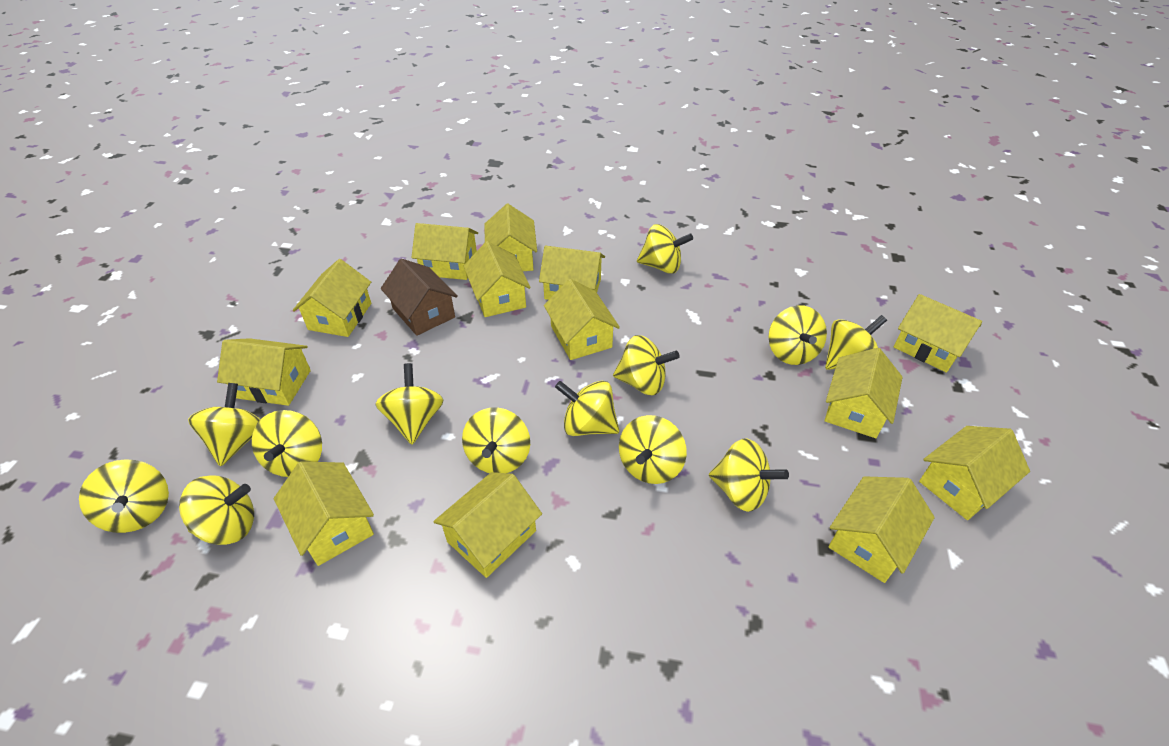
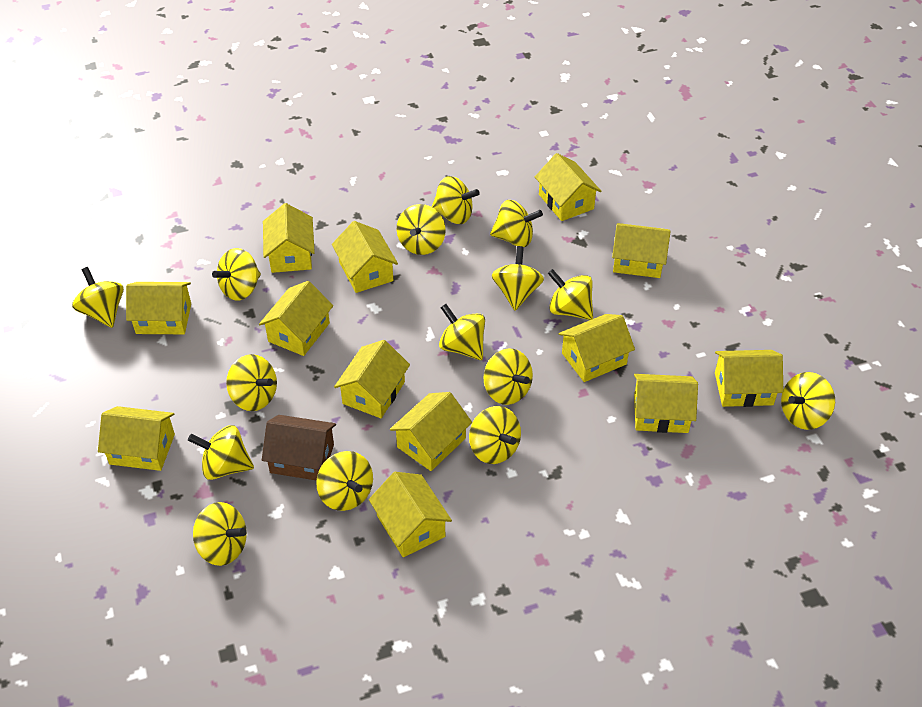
yellow spinning top: [79,459,169,533] [179,475,254,545] [188,383,261,467] [252,410,322,477] [376,363,444,444] [462,407,530,473] [555,381,619,436] [613,335,680,395] [619,415,687,484] [637,224,693,274] [709,438,789,512] [769,305,827,365] [825,315,887,370] = 13 -> [72,267,124,328] [188,425,254,480] [193,502,247,566] [212,248,261,301] [226,354,277,411] [316,451,373,511] [397,204,446,255] [431,176,480,224] [439,304,485,360] [469,406,521,464] [483,349,533,405] [490,200,543,247] [492,246,544,311] [548,269,593,320] [781,372,835,430] = 15

